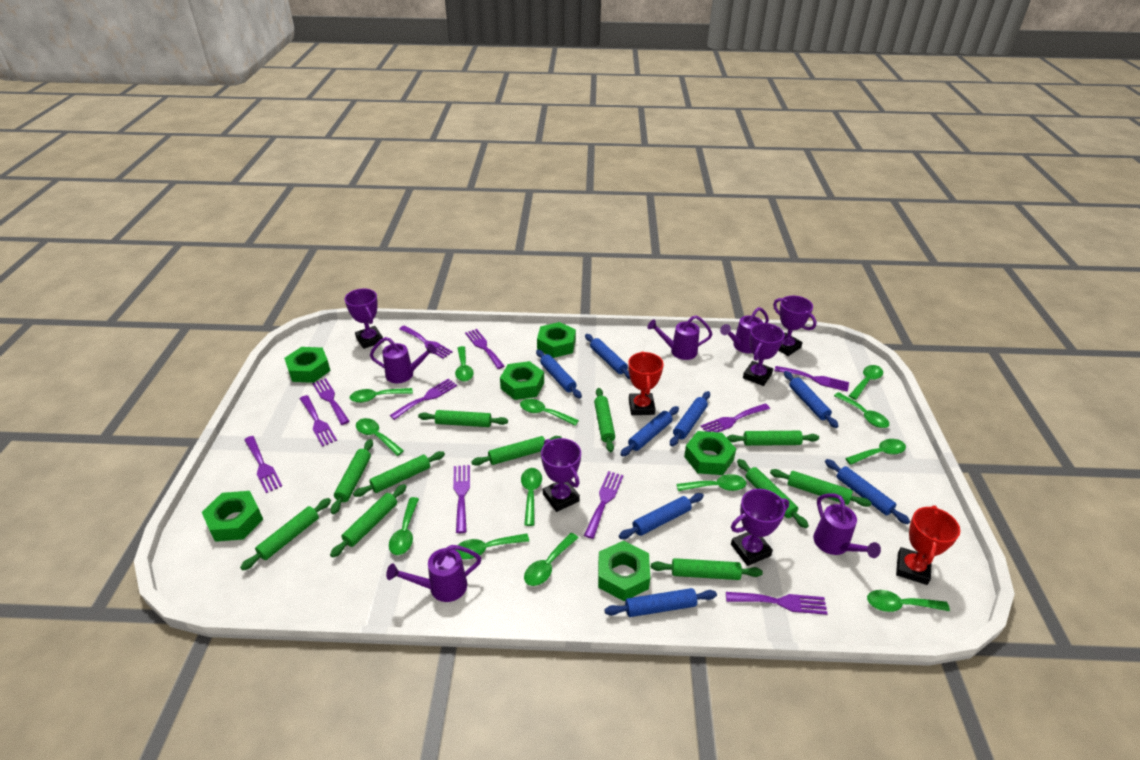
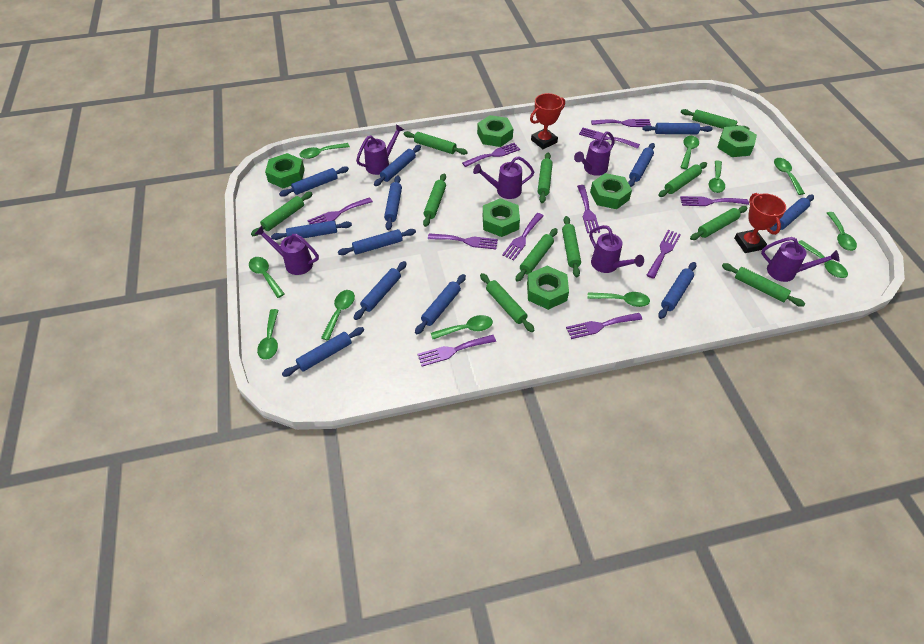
blue rolling pin: [536,349,582,398] [585,334,630,379] [605,588,717,617] [619,493,704,539] [620,406,679,456] [670,391,710,446] [784,371,838,428] [825,459,910,524] = 8 -> [271,221,352,240] [279,166,349,197] [282,327,364,377] [338,229,416,255] [354,261,407,320] [374,145,421,186] [384,175,402,230] [415,274,466,334] [628,143,655,187] [642,123,713,134] [658,262,696,319] [770,195,814,231] = 12
green spoon: [350,388,413,403] [356,418,404,456] [389,497,419,555] [455,346,474,382] [456,533,529,559] [520,399,579,426] [521,468,542,526] [524,533,578,586] [676,474,746,491] [834,392,889,428] [845,439,906,465] [849,365,883,400] [867,590,950,612] = 13 -> [249,257,284,298] [257,309,278,360] [299,143,350,159] [321,290,355,340] [431,315,493,339] [587,292,650,307] [680,136,699,169] [709,160,725,193] [774,158,805,195] [798,240,848,278] [827,212,857,251] = 11
purple trophy: [345,289,383,349] [541,438,581,512] [731,489,789,566] [743,323,784,386] [773,296,817,356] = 5 -> none = 0
purple watering can: [370,337,437,383] [386,545,481,602] [647,315,712,360] [720,307,769,353] [813,493,881,558] = 5 -> [255,226,319,275] [356,124,404,175] [473,156,534,199] [574,131,615,176] [589,225,644,273] [761,237,839,282] = 6

